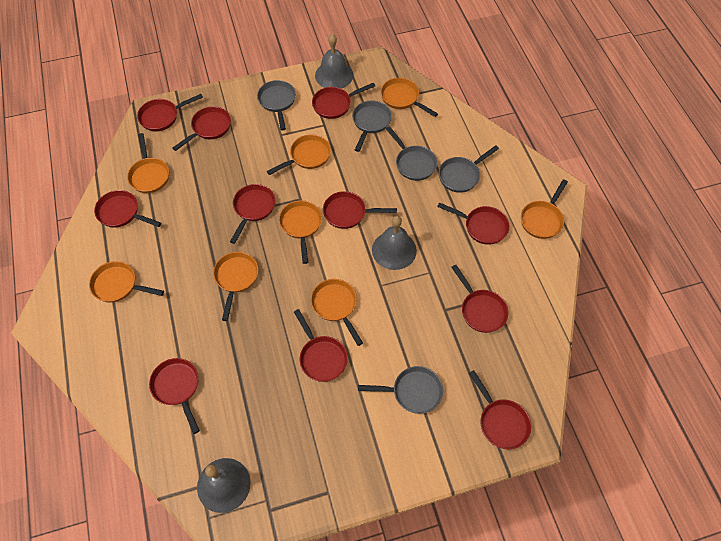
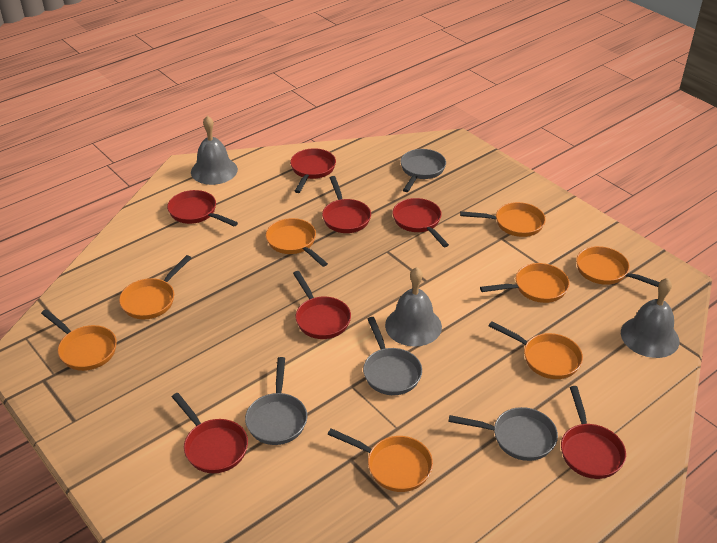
grey pan: [257,80,296,131] [352,101,392,152] [358,366,443,414] [386,126,437,181] [439,145,499,193] = 5 -> [245,357,307,445] [363,317,422,395] [400,149,446,192] [449,407,558,461] = 4
red pan: [94,190,161,227] [137,94,203,131] [149,358,200,434] [172,106,231,151] [230,184,275,244] [294,309,348,382] [312,83,375,119] [323,191,397,229] [437,202,509,245] [451,265,509,333] [469,370,531,449] = 11 -> [167,190,238,226] [172,393,248,473] [290,148,336,193] [293,271,351,339] [322,176,371,233] [393,198,449,247] [561,386,626,479] = 7

